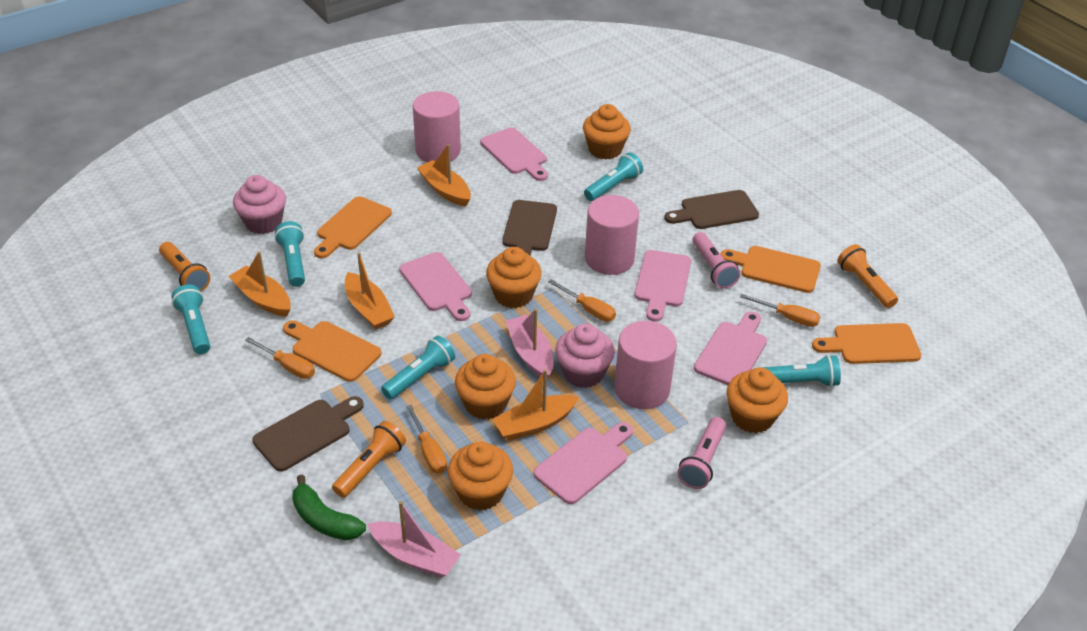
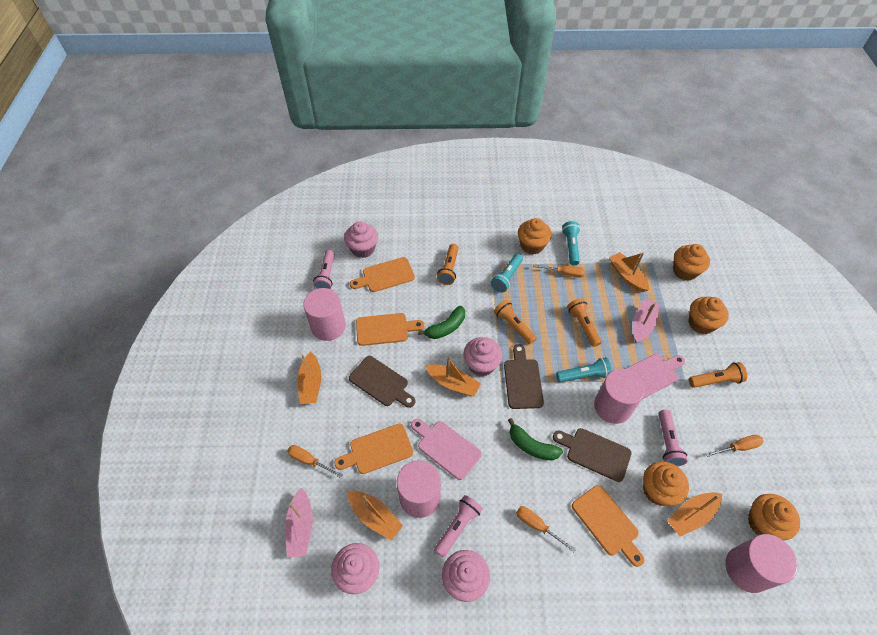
green banana: [292,475,366,540] = 1 -> [418,306,465,339] [508,418,563,461] = 2
orange boat: [229,251,291,317] [345,252,395,329] [417,144,471,207] [492,369,579,441] = 4 -> [297,352,321,404] [347,491,403,541] [425,357,481,396] [609,252,649,292] [667,492,722,537] = 5
orange flashlight: [159,242,210,291] [332,421,406,498] [837,244,898,308] = 3 -> [437,244,459,285] [494,300,537,344] [567,298,602,347] [689,362,747,388] = 4
pink cupcake: [233,175,286,234] [555,324,615,388] = 2 -> [331,543,380,594] [344,222,378,258] [442,550,490,602] [463,337,502,376] = 4
pink cutting board: [399,252,472,321] [480,127,548,181] [533,422,633,504] [635,250,691,322] [694,312,767,385] = 5 -> [411,419,482,480] [626,353,685,399] = 2
pink cylinder: [413,91,461,162] [585,195,639,275] [614,321,677,409] = 3 -> [303,288,346,341] [397,460,441,518] [594,369,645,424] [725,534,798,593] = 4
pink flashlight: [677,417,726,489] [693,232,741,289] = 2 -> [313,250,335,289] [434,495,483,557] [659,410,688,467] = 3
turquoise flashlight: [171,285,210,354] [275,221,305,287] [381,335,455,399] [584,153,643,201] [761,355,841,387] = 5 -> [491,254,523,293] [556,357,612,383] [562,221,580,266] = 3

